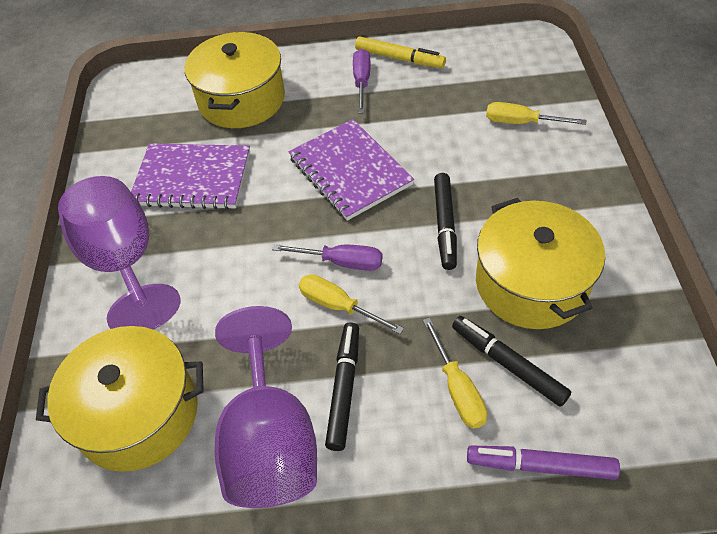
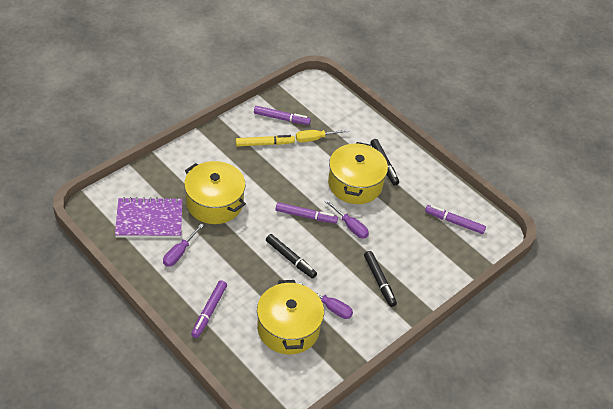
purple goblet: [58,176,181,330] [215,306,317,508] = 2 -> none = 0
purple marker: [467,446,620,480] = 1 -> [191,280,227,338] [254,106,311,125] [276,202,338,223] [425,205,486,234] = 4
purple notebook: [131,143,250,210] [289,119,414,221] = 2 -> [115,197,183,238] = 1
purple screwdriver: [272,244,382,271] [353,49,371,114] = 2 -> [163,223,204,267] [298,282,353,319] [324,200,369,239] = 3
yellow screwdriver: [299,274,404,334] [423,318,487,428] [486,102,586,125] = 3 -> [296,129,349,142] = 1

